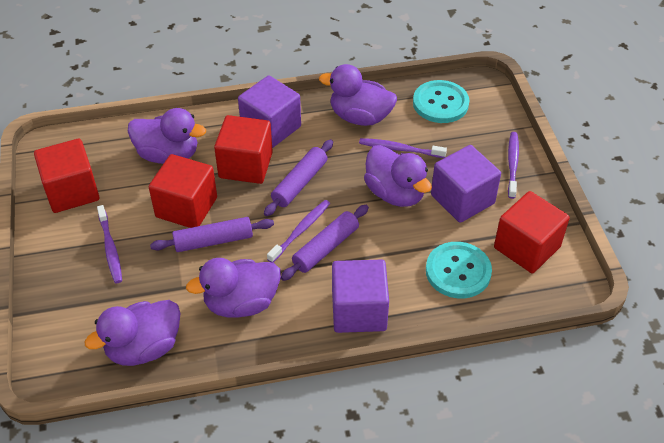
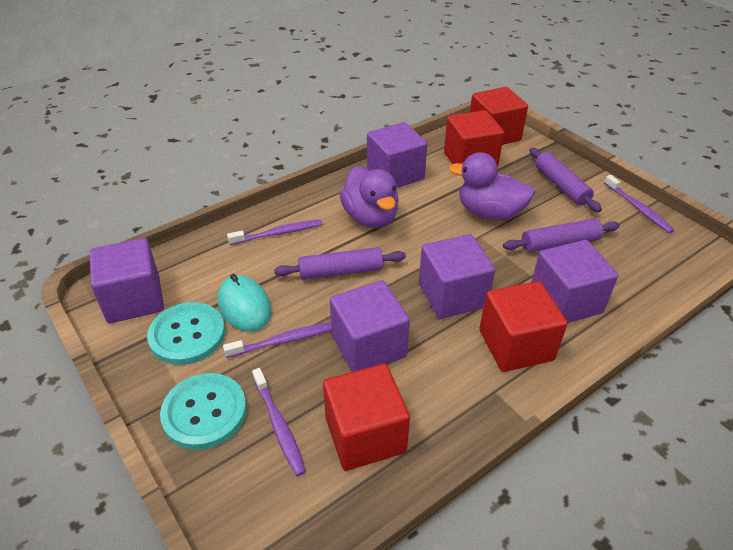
purple cube: [238,75,301,148] [332,260,389,333] [431,145,501,223] = 3 -> [89,238,164,324] [330,280,410,372] [367,122,427,188] [419,234,495,319] [531,240,618,323] = 5
purple duck: [85,300,181,366] [128,108,206,164] [186,258,281,317] [319,64,397,126] [364,145,432,207] = 5 -> [340,166,399,228] [449,152,535,221] = 2
turquoise mouse: none = 0 -> [217,274,272,332] = 1

